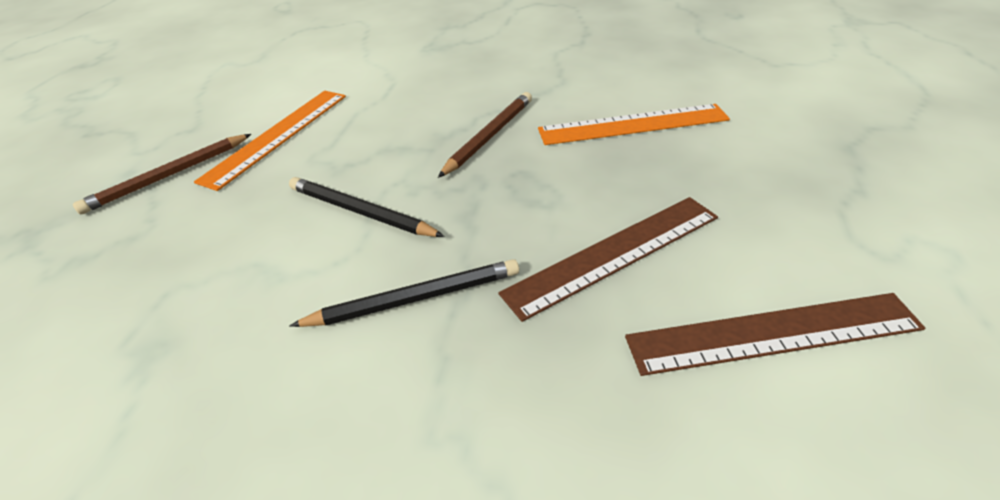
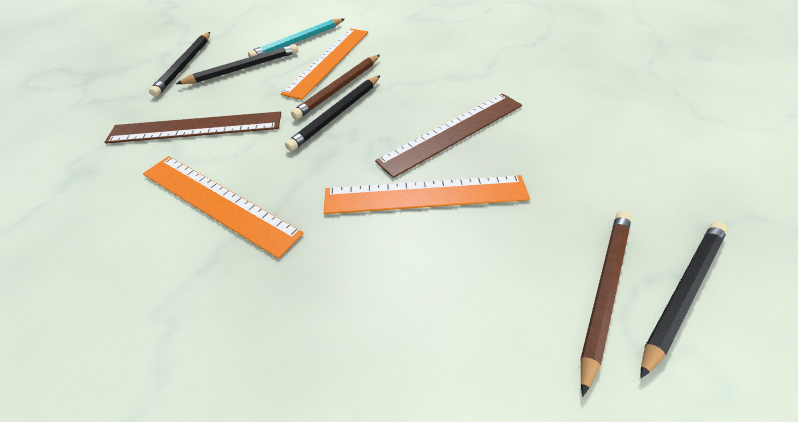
black pencil: [289,177,445,237] [290,259,519,327] = 2 -> [149,32,210,97] [176,44,298,84] [285,75,380,151] [641,222,728,378] = 4
orange ruler: [194,91,346,191] [538,104,730,145] = 2 -> [143,156,304,259] [281,28,368,100] [324,175,530,214] = 3
turquoise pencil: none = 0 -> [248,19,344,57] = 1

